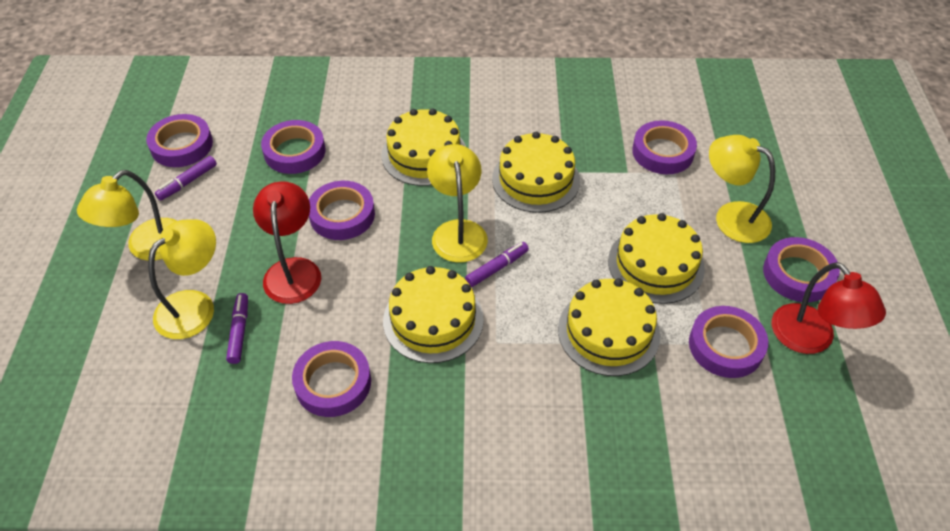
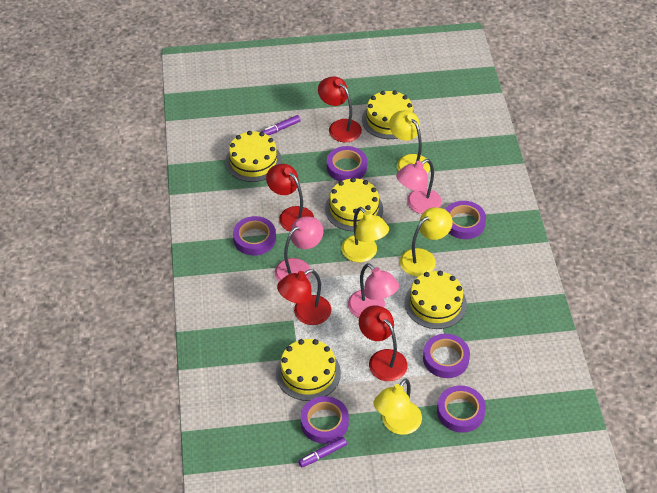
pink lamp: none = 0 -> [275,217,324,281] [348,263,399,318] [396,159,442,214] = 3
purple marker: [155,156,217,201] [226,293,248,364] [465,242,529,287] = 3 -> [262,115,301,135] [298,437,347,467] = 2
purple tape: [146,114,213,167] [261,120,326,174] [292,341,371,417] [309,181,375,240] [632,120,697,174] [689,306,768,378] [763,237,840,302] = 7 -> [233,216,276,256] [301,396,349,444] [327,146,367,181] [423,334,470,378] [437,385,486,433] [445,201,486,239] = 6
red lamp: [253,181,321,304] [772,262,886,354] = 2 -> [266,164,314,232] [277,269,331,325] [318,76,362,142] [359,305,408,381] = 4

